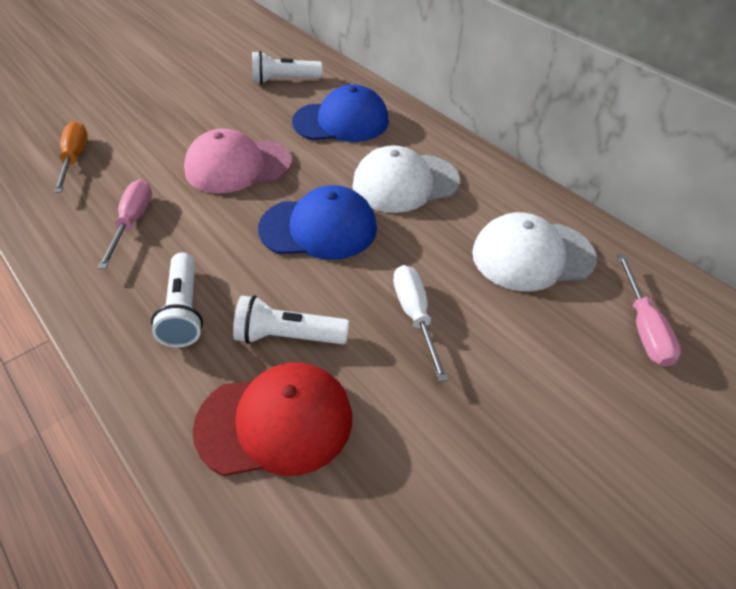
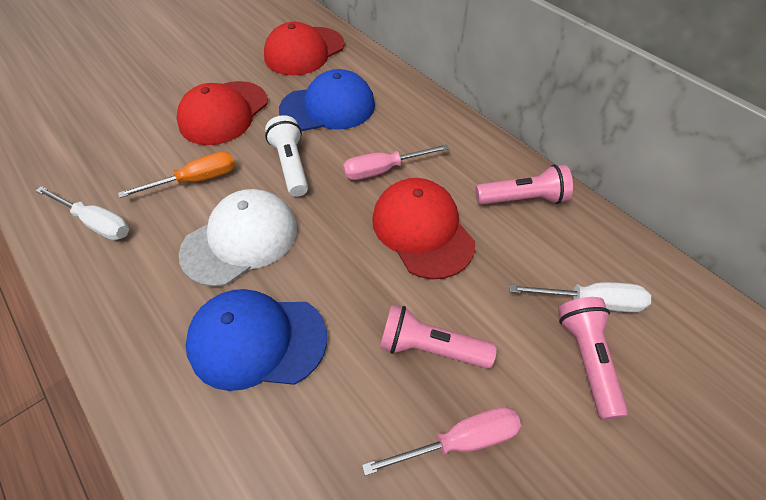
pink cap: [184,129,292,194] = 1 -> none = 0
pink flashlight: none = 0 -> [380,305,497,368] [475,165,573,205] [558,297,629,420] = 3
red cap: [193,362,352,476] = 1 -> [177,81,268,145] [264,22,344,75] [372,178,475,279] = 3
white cap: [352,145,460,213] [472,212,597,291] = 2 -> [179,189,297,287] = 1
white flashlight: [151,253,203,348] [233,295,349,344] [252,51,323,84] = 3 -> [265,115,308,197] = 1
white screwdriver: [393,265,449,382] = 1 -> [36,186,129,240] [509,282,651,312] = 2

